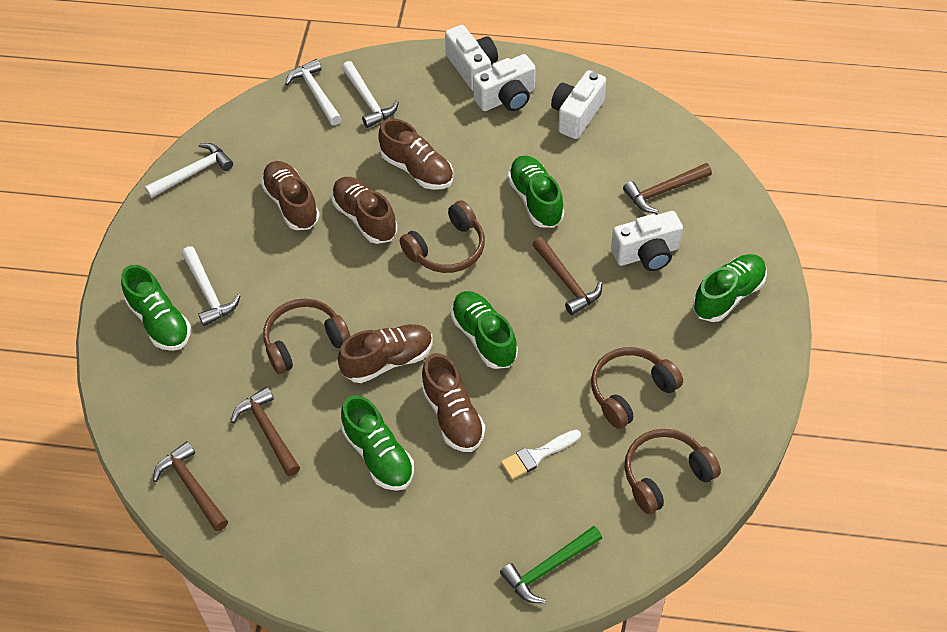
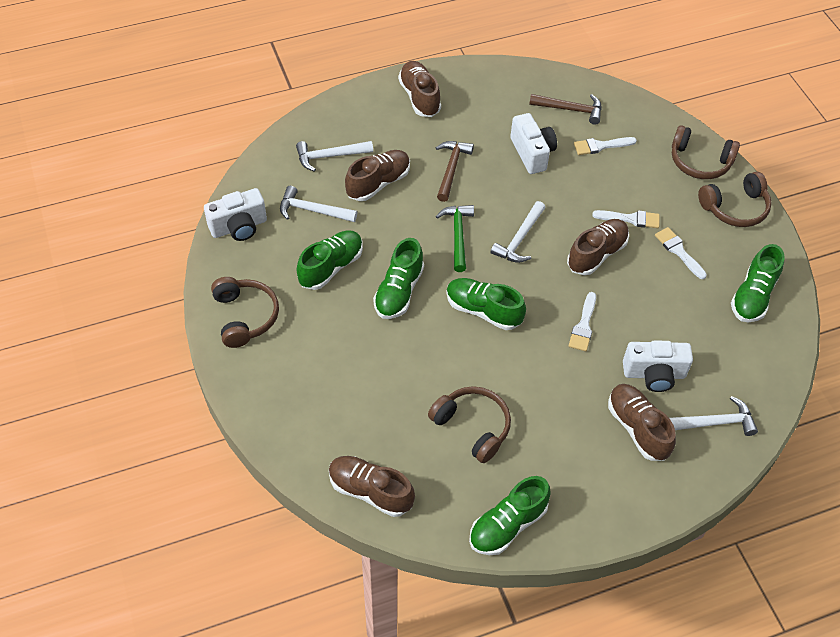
brown hammer: [153,441,228,531] [231,387,300,476] [532,237,602,315] [623,163,712,213] = 4 -> [435,141,474,202] [529,94,602,125] = 2
white brush: [501,430,581,479] = 1 -> [569,292,596,351] [574,137,637,155] [592,210,660,228] [655,227,707,279] = 4
white camera: [445,25,498,91] [473,54,535,111] [551,70,606,139] [611,211,683,271] = 4 -> [204,188,267,241] [510,113,557,174] [623,340,693,392] = 3

